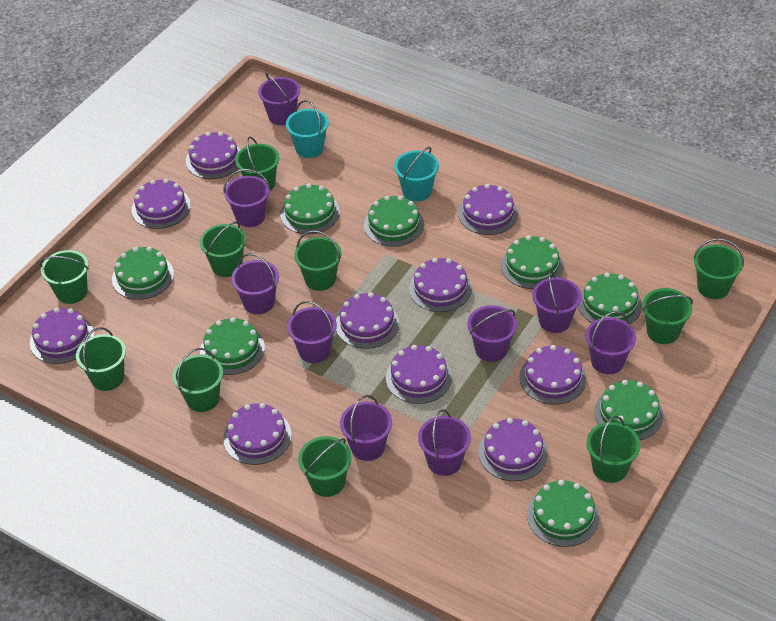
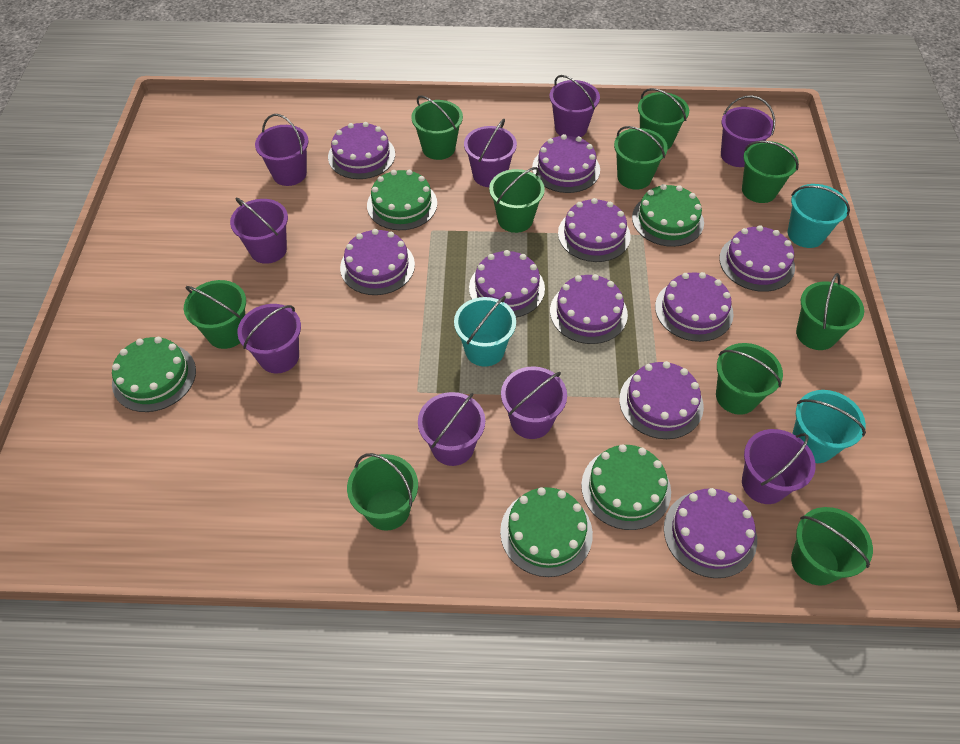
green cake: [112,247,174,300] [200,317,265,375] [280,184,340,234] [364,196,424,247] [501,236,563,289] [527,480,599,547] [578,273,642,324] [594,380,663,440] = 8 -> [112,337,196,412] [367,170,437,230] [500,487,593,577] [581,444,671,530] [632,184,704,247] = 5
turquoise bucket: [286,100,329,158] [394,147,439,201] = 2 -> [454,296,516,367] [788,184,850,248] [792,390,866,463] = 3

